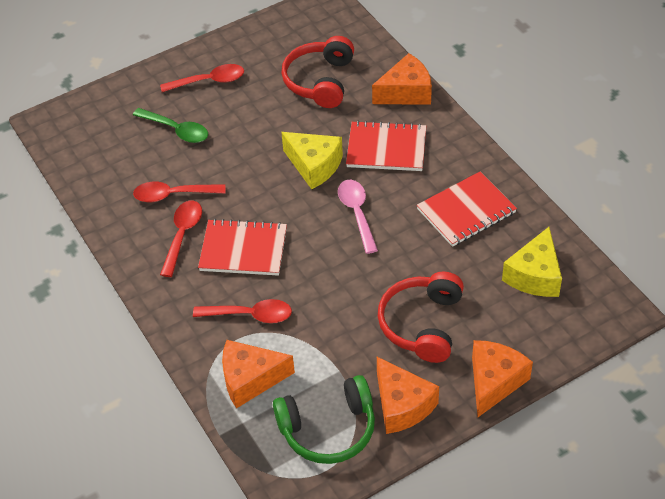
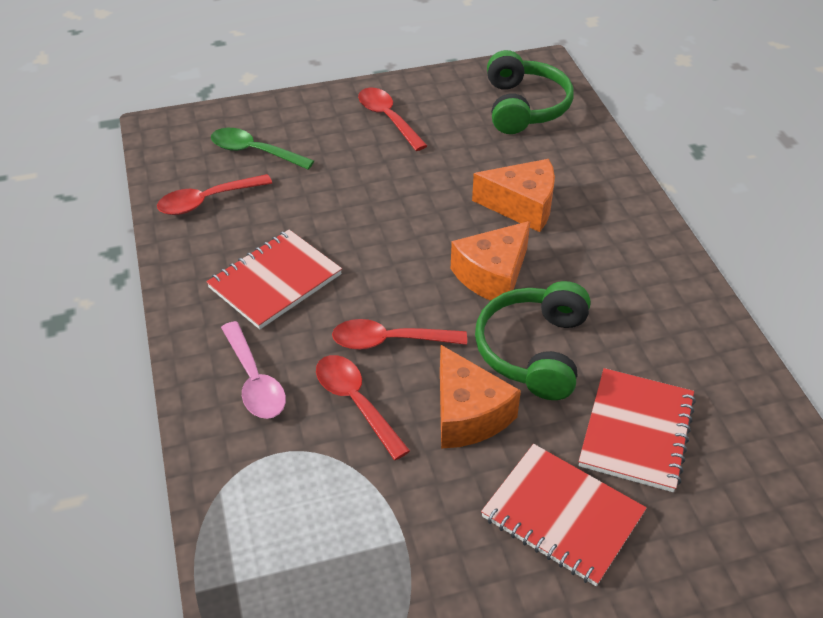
green headphones: [273,375,375,464] = 1 -> [475,281,591,400] [487,50,574,134] = 2
orange cheese: [222,340,295,408] [372,53,432,105] [377,357,439,434] [472,340,533,417] = 4 -> [440,345,521,449] [451,221,530,301] [472,159,555,232] = 3
red headphones: [281,36,354,108] [378,272,464,363] = 2 -> none = 0
yellow cheese: [281,132,343,189] [502,227,562,297] = 2 -> none = 0

